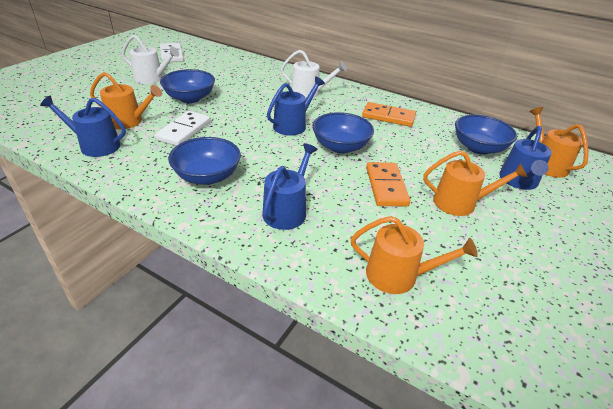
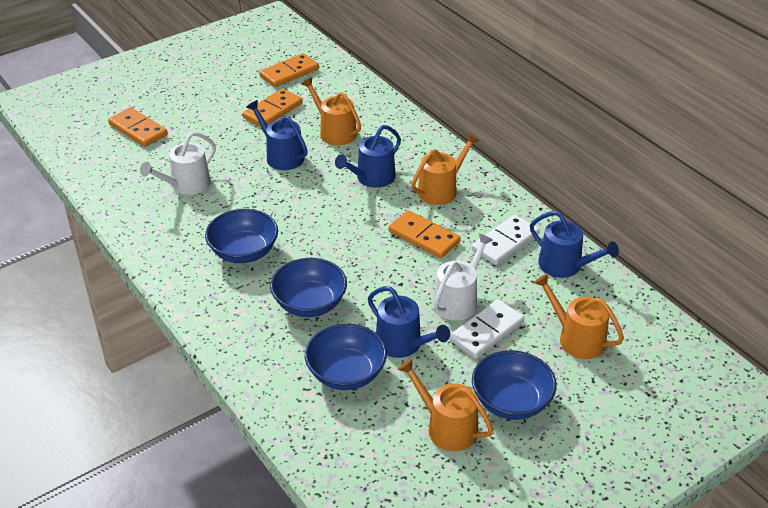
orange domino: [362,102,416,127] [366,162,410,206] = 2 -> [108,107,168,147] [243,88,303,128] [259,53,319,87] [389,210,461,258] = 4

